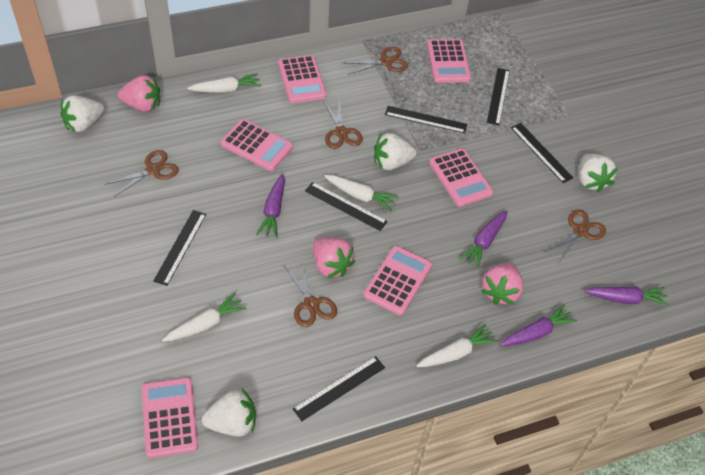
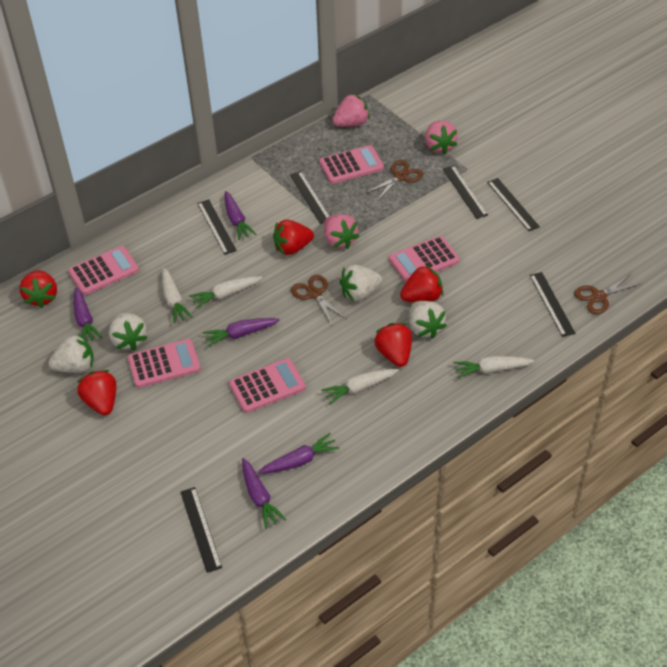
brown scissors: [105,150,179,197] [284,262,337,327] [323,98,363,149] [346,47,408,75] [544,210,606,263] = 5 -> [291,275,347,325] [366,160,423,201] [574,274,643,314] = 3
pink calculator: [142,377,198,458] [221,119,293,171] [278,55,327,103] [363,246,432,315] [427,39,471,83] [429,148,493,207] = 6 -> [68,246,139,295] [128,339,201,388] [229,358,306,413] [319,145,384,184] [389,236,460,282] = 5
purple carrot: [256,174,285,238] [459,210,508,268] [500,304,577,346] [584,287,669,306] = 4 -> [74,287,102,341] [202,318,279,347] [225,191,256,240] [242,458,286,529] [258,433,340,474] = 5
red strawberry: none = 0 -> [20,270,57,308] [77,370,116,415] [273,220,314,255] [375,323,412,367] [400,265,443,302] = 5

